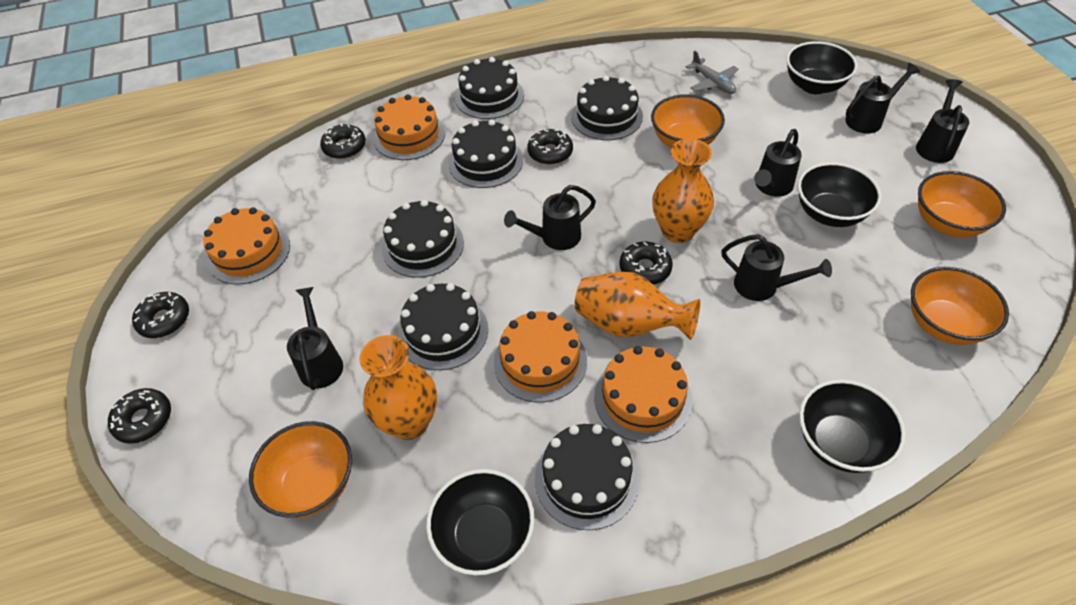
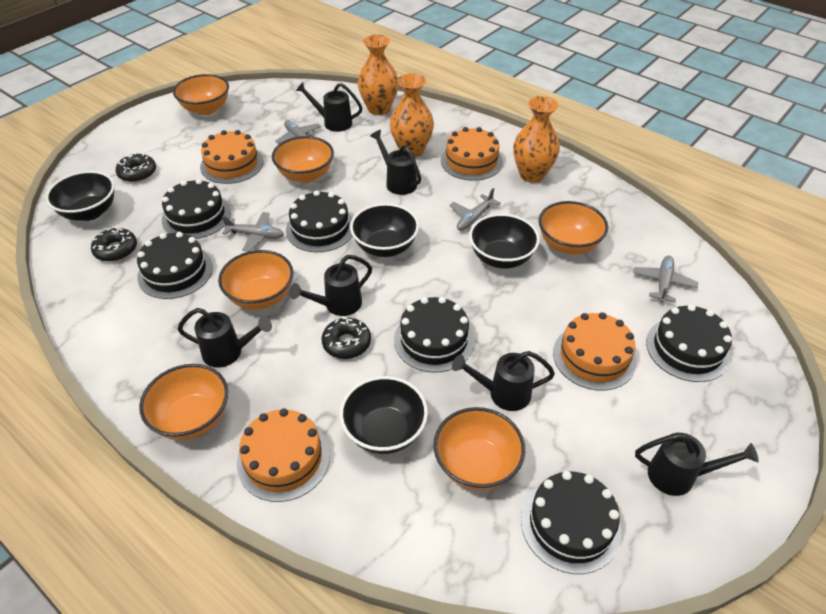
black donut: [108,388,171,444] [132,292,189,338] [320,123,366,159] [527,129,573,165] [619,242,673,285] = 5 -> [91,226,137,262] [115,153,156,182] [321,317,371,359] = 3
grey plane: [686,51,739,94] = 1 -> [222,212,284,252] [275,120,321,144] [449,188,501,231] [633,256,698,302] = 4
orange bowl: [249,421,352,518] [651,94,725,148] [911,267,1009,345] [918,171,1006,237] = 4 -> [139,364,228,440] [173,74,229,115] [218,250,293,310] [272,136,334,183] [434,407,525,491] [539,201,608,255] = 6

